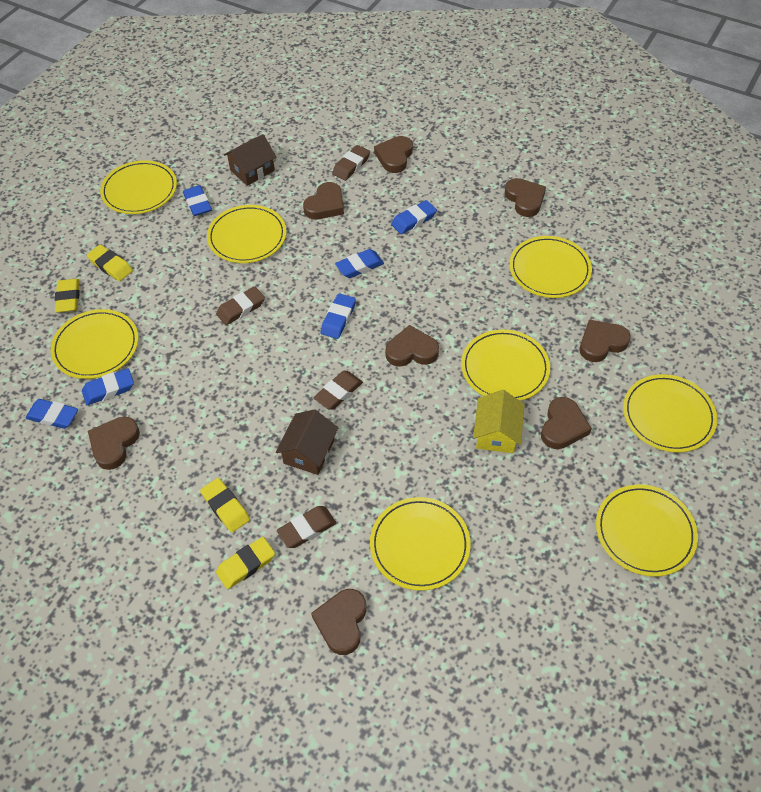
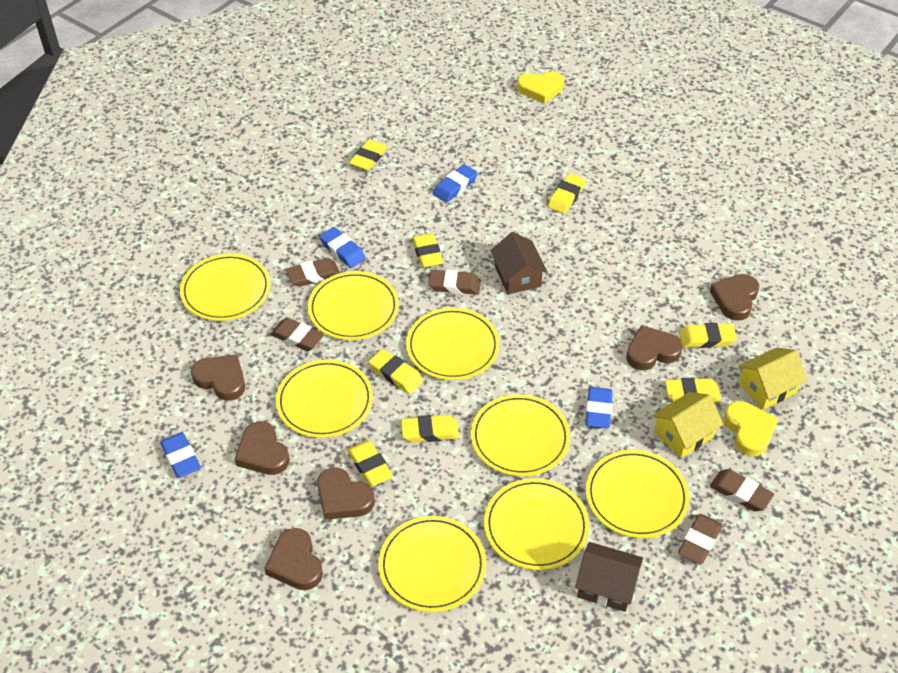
blue eraser: [26,399,78,429] [82,368,134,405] [183,185,212,216] [321,293,356,339] [335,249,384,278] [391,200,437,234] = 6 -> [160,432,201,478] [319,227,366,268] [433,164,478,203] [585,387,613,428] = 4
brown eraser: [216,286,265,325] [277,506,336,548] [313,371,363,410] [332,145,370,181] = 4 -> [270,318,324,351] [286,258,340,287] [428,270,481,295] [678,514,723,564] [710,469,774,511] = 5
brown heart: [88,417,140,470] [303,182,344,219] [311,589,366,655] [374,136,413,173] [386,325,439,367] [504,178,546,217] [541,397,592,449] [580,319,631,362] = 8 -> [191,354,245,401] [235,421,290,475] [264,528,323,590] [317,468,375,520] [626,325,683,370] [710,274,759,321] = 6
yellow eraser: [55,279,80,312] [87,245,133,281] [200,478,250,532] [216,537,275,589] = 4 -> [347,440,393,486] [349,139,388,171] [369,349,423,394] [401,415,459,442] [412,233,444,268] [548,173,586,214] [665,378,721,402] [679,323,737,348] = 8
yellow heart: none = 0 -> [517,71,564,104] [724,401,778,456] = 2
yellow house: [473,390,525,453] = 1 -> [652,392,724,458] [738,348,808,410] = 2

